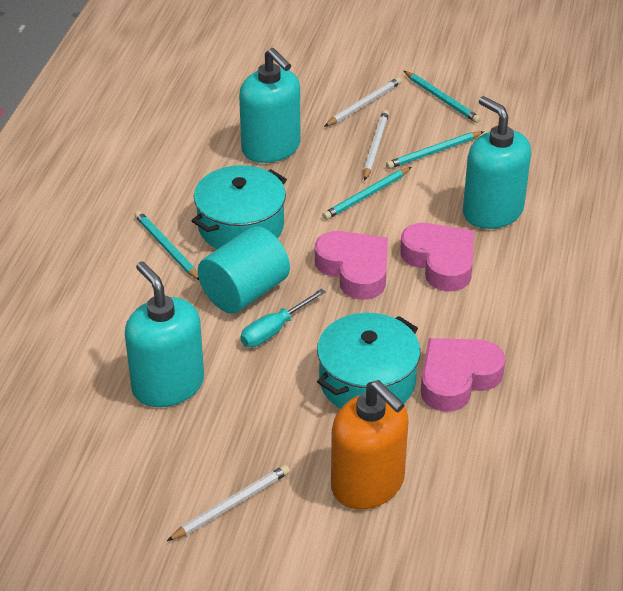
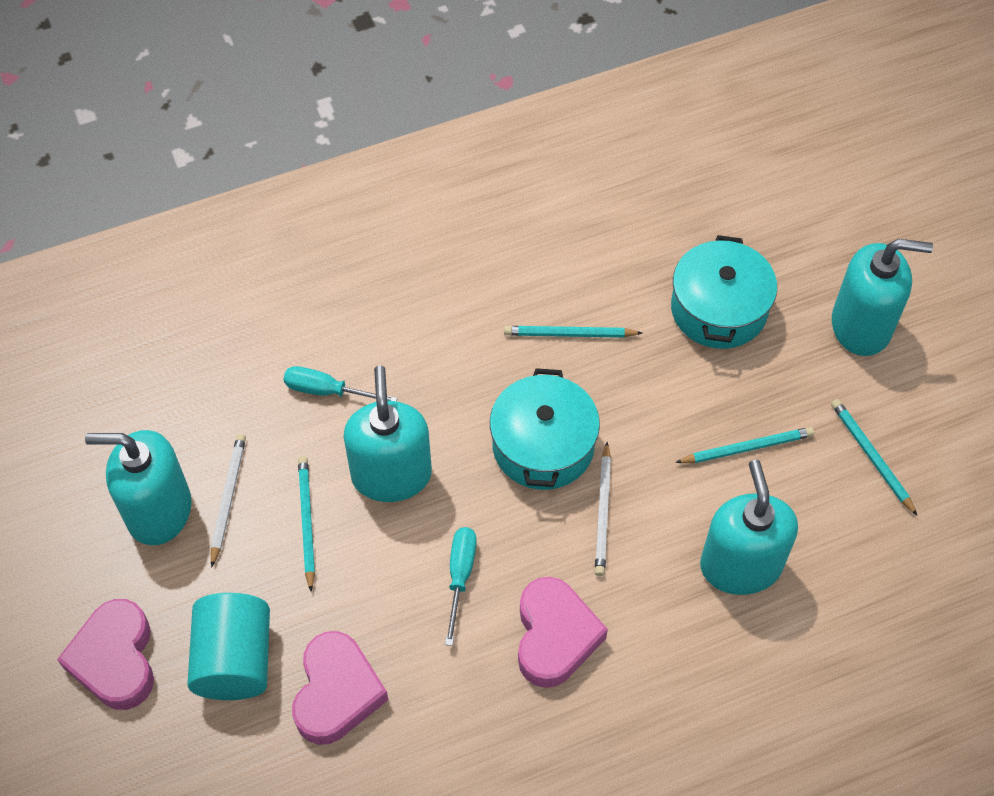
orange soap dispenser: [331,380,409,510] = 1 -> none = 0
turquoise screwdriver: [241,288,326,347] = 1 -> [283,366,398,402] [445,527,477,646] = 2
turquoise soap dispenser: [125,261,204,407] [239,48,300,163] [463,96,531,229] = 3 -> [85,430,192,545] [344,365,432,502] [700,460,798,595] [832,239,933,356] = 4
white pencil: [167,465,290,541] [324,77,402,127] [364,110,389,181] = 3 -> [211,434,246,568] [595,442,611,576] = 2

